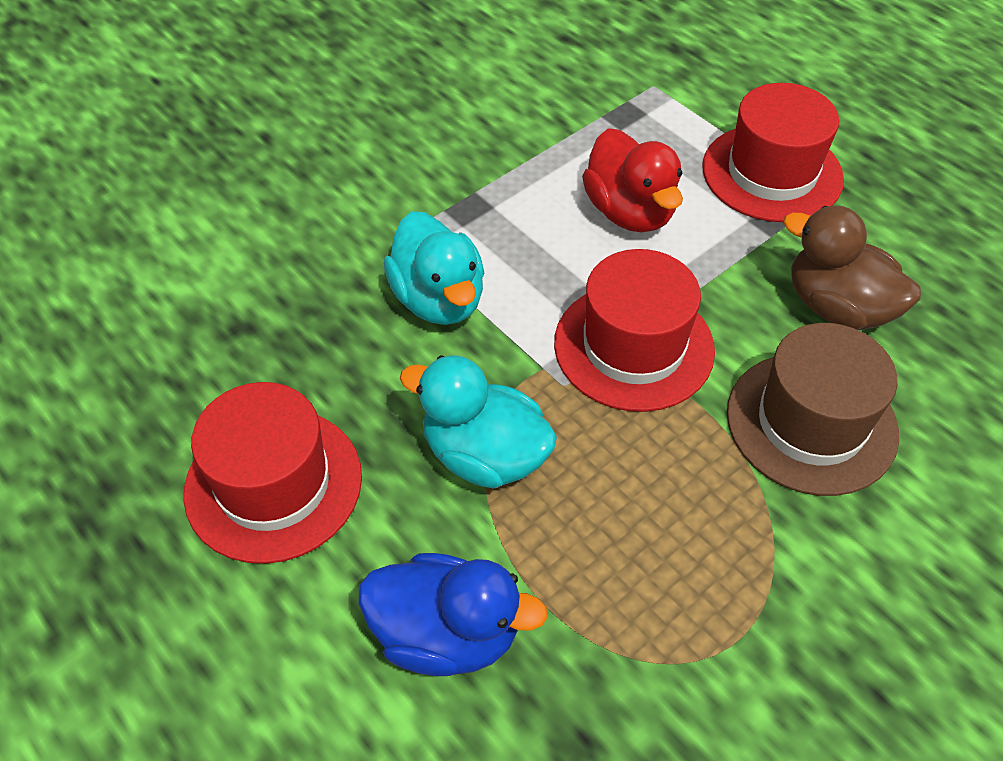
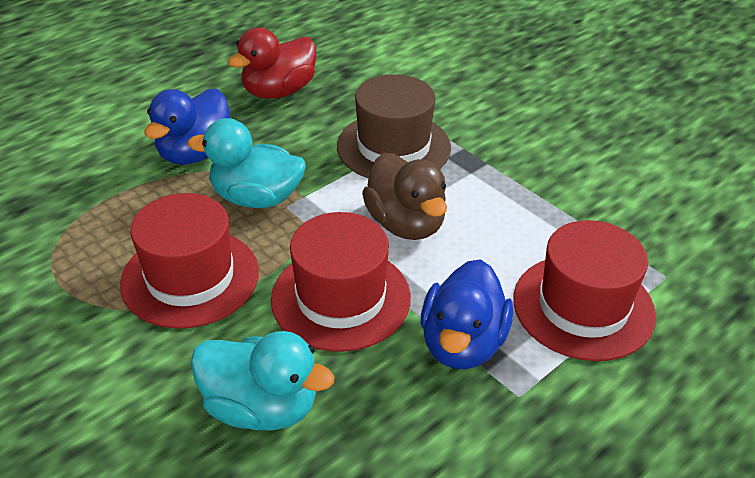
blue duck: [359,553,548,676] = 1 -> [144,88,230,165] [421,259,513,369] = 2

